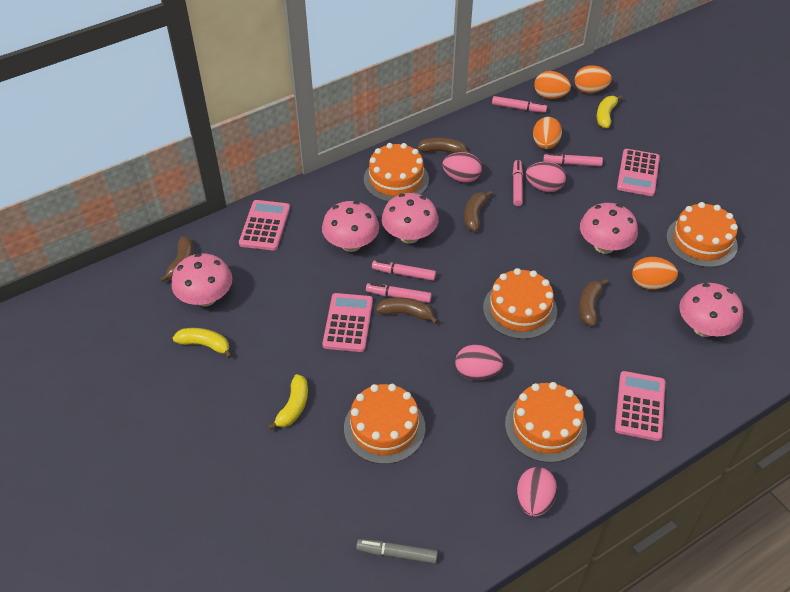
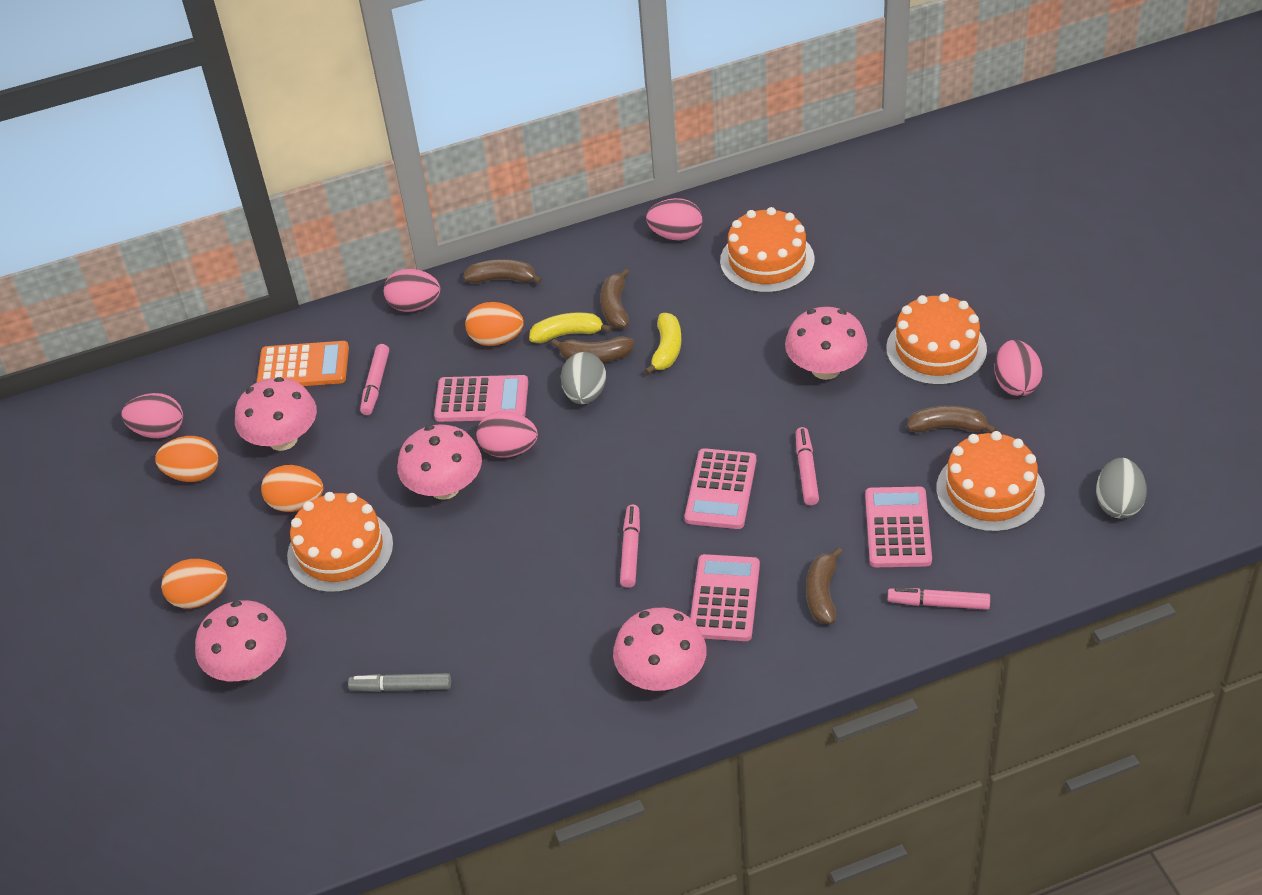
grey egg: none = 0 -> [561,352,606,404] [1096,458,1147,518] = 2
orange cake: [344,384,425,464] [364,143,429,202] [483,268,557,339] [505,382,587,463] [666,202,738,267] = 5 -> [287,492,393,593] [720,207,815,293] [886,293,987,385] [936,431,1045,532] = 4
orange calculator: none = 0 -> [257,341,349,386] = 1
pink egg: [442,152,482,182] [455,345,503,380] [517,467,557,517] [526,162,566,192] = 4 -> [122,393,183,438] [384,269,440,312] [476,411,538,458] [646,198,702,240] [995,340,1042,396] = 5
pink marker: [366,283,432,303] [372,260,436,281] [492,96,547,113] [513,160,523,206] [543,153,603,166] = 5 -> [360,344,389,415] [620,505,640,588] [796,427,819,505] [888,588,990,610] = 4
yellow banana: [173,328,232,358] [268,374,308,430] [597,95,622,128] = 3 -> [529,312,612,343] [645,313,682,375] = 2

